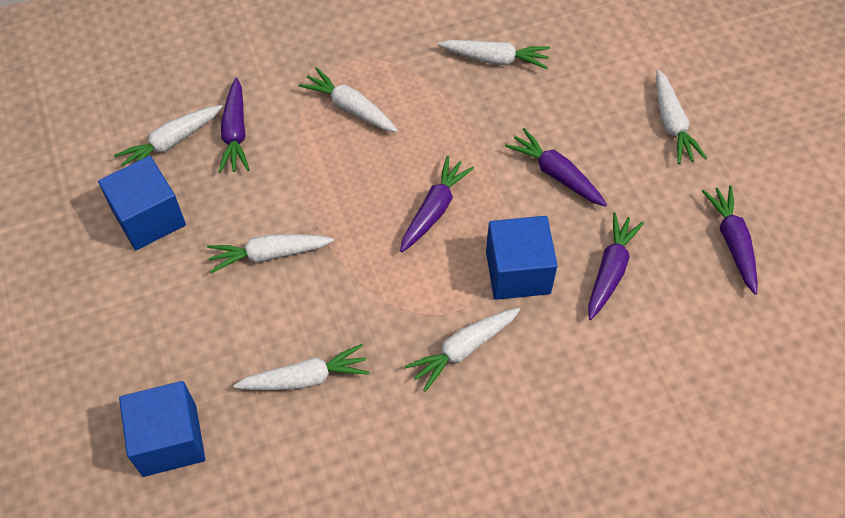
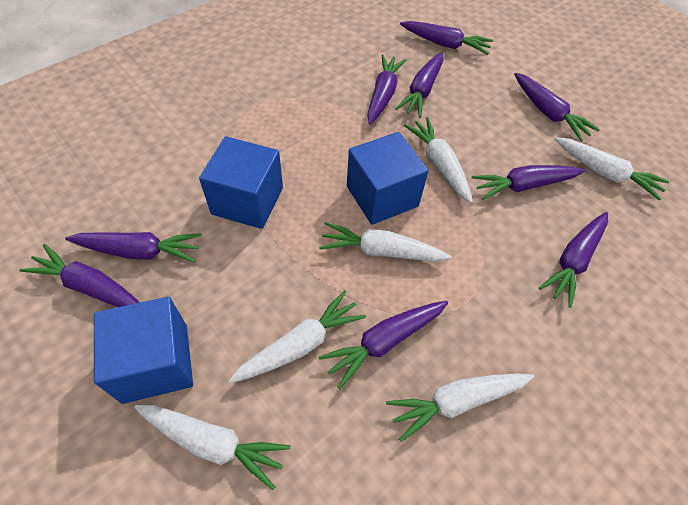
purple carrot: [218,78,250,173] [400,155,474,252] [505,128,607,207] [588,212,644,320] [702,185,757,294] = 5 -> [19,244,140,307] [65,232,202,263] [319,301,448,389] [367,54,406,124] [395,52,444,118] [400,21,493,55] [472,165,585,200] [514,73,600,141] [539,212,608,308] = 9
white carrot: [114,105,223,166] [207,234,334,273] [233,344,370,390] [299,67,398,132] [405,307,520,392] [438,40,550,69] [656,70,707,164] = 7 -> [134,405,290,490] [229,290,366,383] [319,222,451,262] [386,374,534,442] [404,117,473,203] [555,137,669,201] = 6

